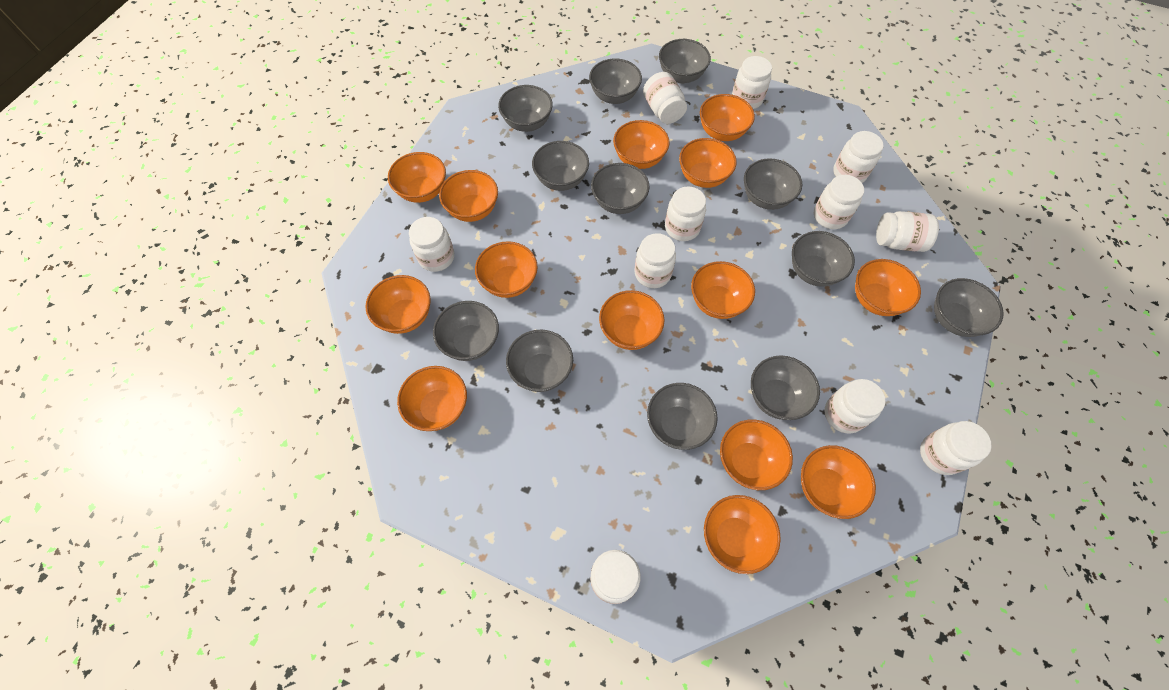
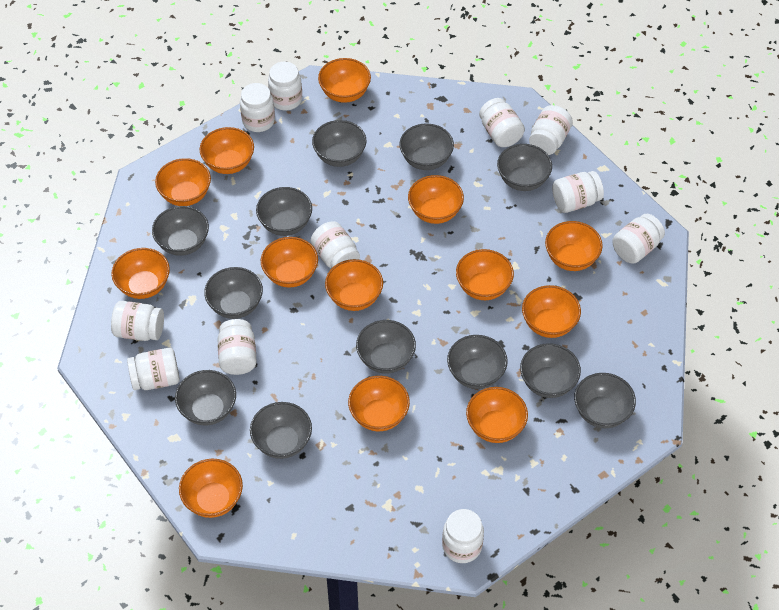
orange bowl: [365,275,431,334] [388,152,446,203] [397,366,467,431] [439,170,498,222] [475,241,538,298] [599,290,665,350] [613,120,670,169] [679,138,737,188] [691,261,755,319] [700,94,755,141] [704,495,781,574] [720,419,793,490] [801,445,876,519] [855,259,921,316] = 14 -> [111,248,170,299] [155,158,211,206] [179,459,243,518] [200,127,254,174] [261,237,318,288] [318,58,371,103] [325,259,383,311] [348,376,410,431] [408,175,464,224] [456,249,514,300] [466,387,528,443] [522,285,581,338] [545,221,603,271] = 13

